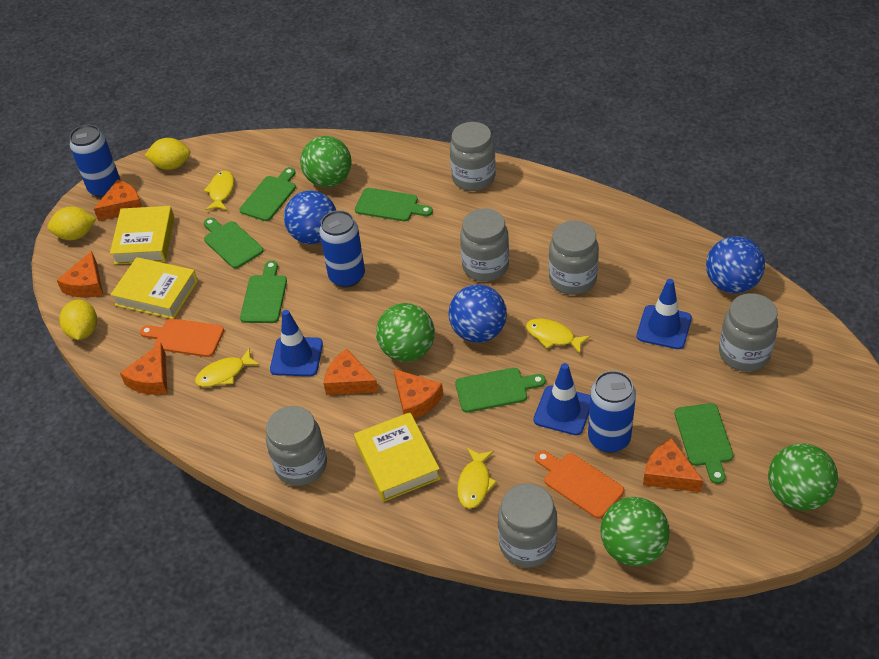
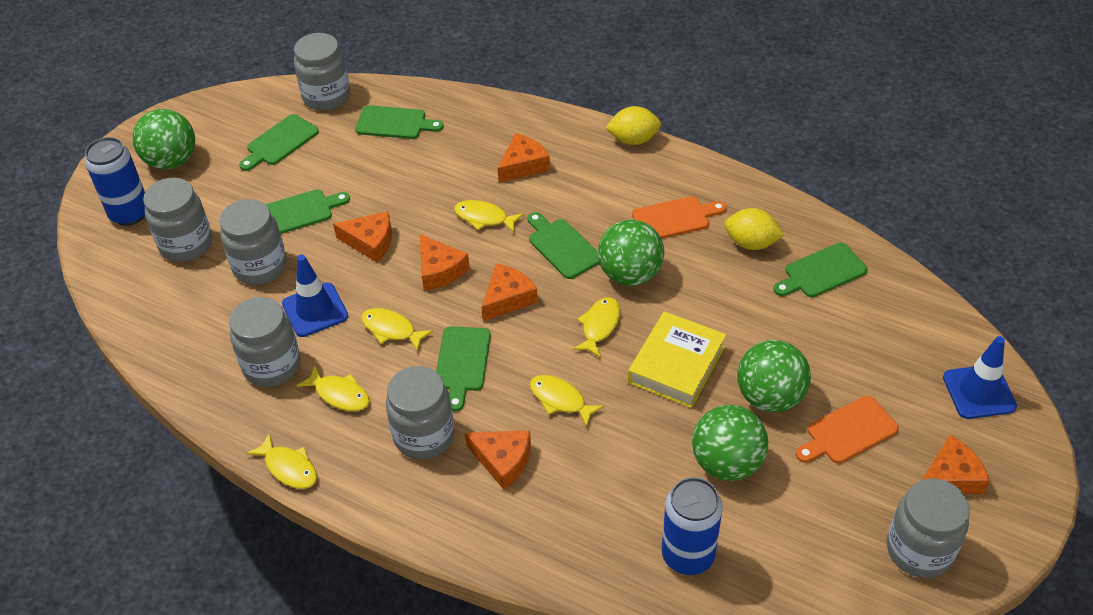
blue ball: [284,191,336,244] [449,284,507,343] [706,236,765,293] = 3 -> none = 0
blue can: [70,125,120,198] [319,210,365,287] [588,371,636,453] = 3 -> [85,137,145,226] [662,477,723,575] = 2
blue traffic cone: [270,310,323,376] [534,363,590,435] [637,279,692,349] = 3 -> [282,255,348,337] [943,336,1017,419] = 2
yellow book: [110,206,174,265] [110,257,198,319] [354,412,441,502] = 3 -> [628,311,726,408] = 1
yellow fish: [195,348,260,387] [203,170,234,210] [457,448,497,509] [526,318,590,354] = 4 -> [246,433,317,489] [296,366,370,411] [361,308,433,352] [454,200,524,233] [530,375,604,427] [573,297,620,358] = 6
yellow lemon: [47,207,96,240] [59,299,97,340] [144,138,190,170] = 3 -> [606,106,661,145] [724,208,784,250] = 2

